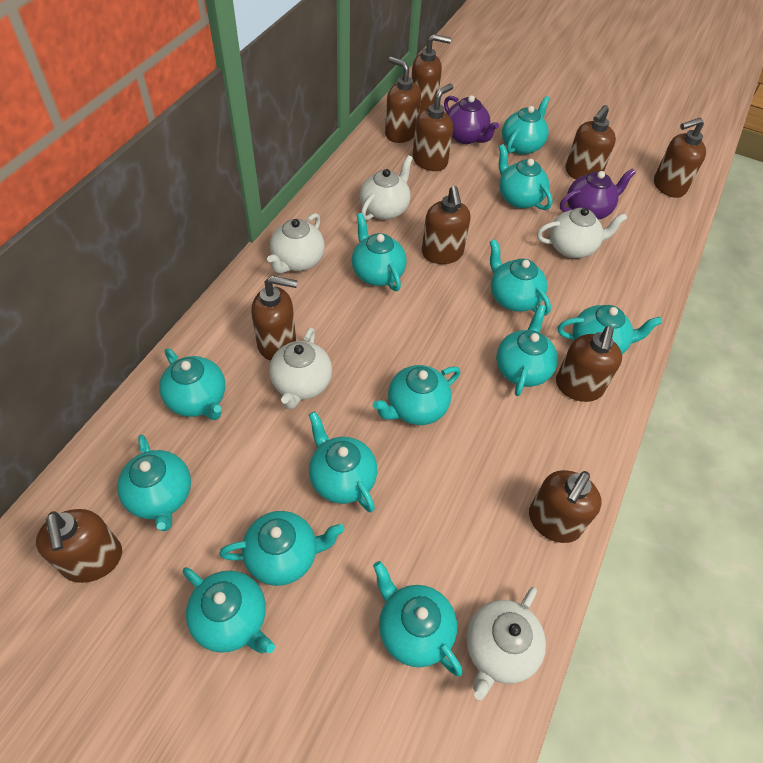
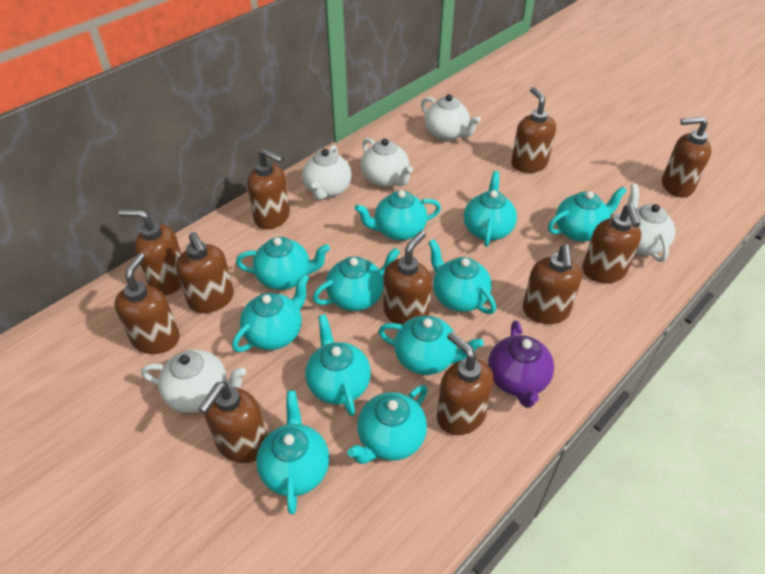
brown soap dispenser: [36,509,122,583] [251,276,298,360] [385,57,421,143] [411,34,451,113] [413,84,453,171] [422,186,471,264] [529,470,602,543] [556,326,622,402] [566,105,616,180] [654,118,706,198] = 10 -> [114,253,180,354] [118,209,182,296] [176,232,234,313] [199,381,267,463] [247,148,290,229] [384,231,432,325] [437,332,494,435] [511,87,556,173] [523,245,582,324] [582,204,642,283] [662,117,711,198] = 11
purple teapot: [444,95,499,144] [560,168,636,220] = 2 -> [488,320,554,408] = 1
turquoise teapot: [117,435,191,531] [159,348,225,420] [183,567,275,653] [219,511,344,586] [309,411,377,512] [352,213,407,291] [373,365,460,425] [373,561,463,676] [490,239,551,315] [496,304,558,396] [498,144,553,210] [502,96,550,155] [558,305,662,354] = 13 -> [232,274,309,352] [236,237,330,290] [256,390,329,515] [305,314,371,416] [313,248,400,311] [347,385,428,464] [355,190,441,241] [378,316,484,375] [428,239,496,314] [464,171,517,247] [548,187,627,242] = 11

